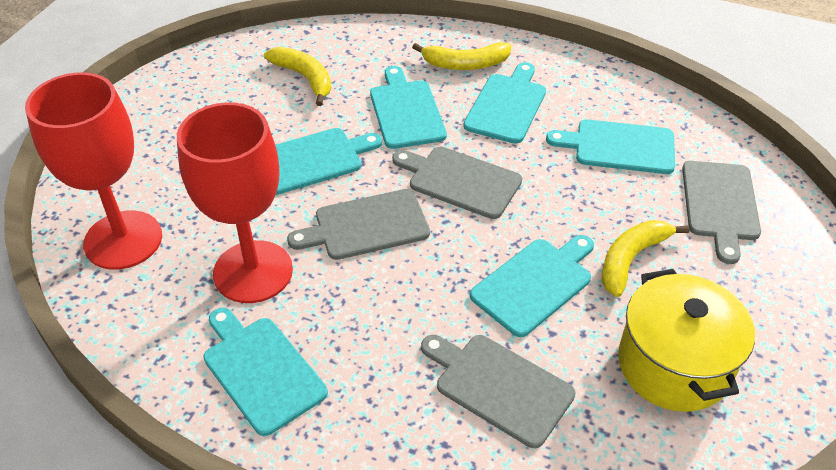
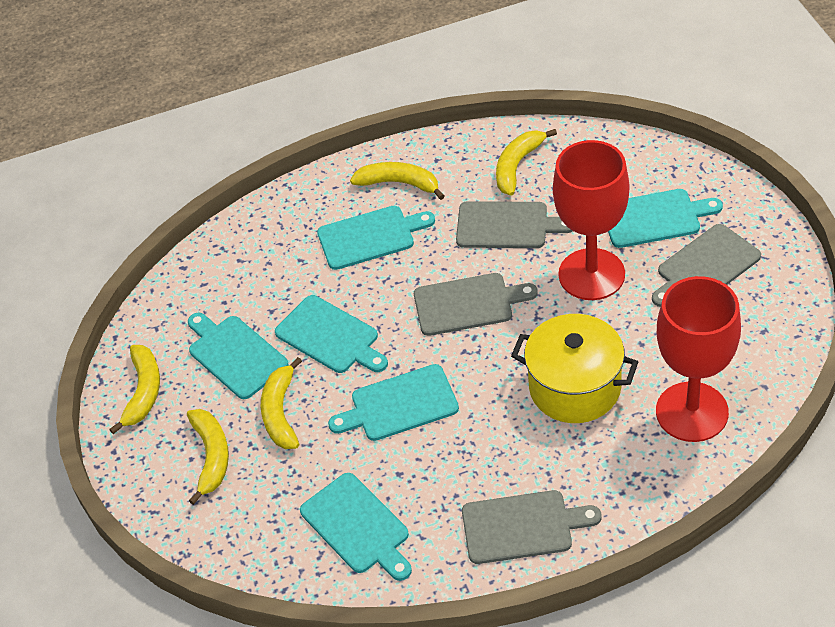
yellow banana: [264,47,331,106] [412,42,511,70] [601,220,690,297] = 3 -> [109,345,160,434] [187,409,229,505] [261,357,302,449] [350,162,444,200] [496,129,557,196] = 5

